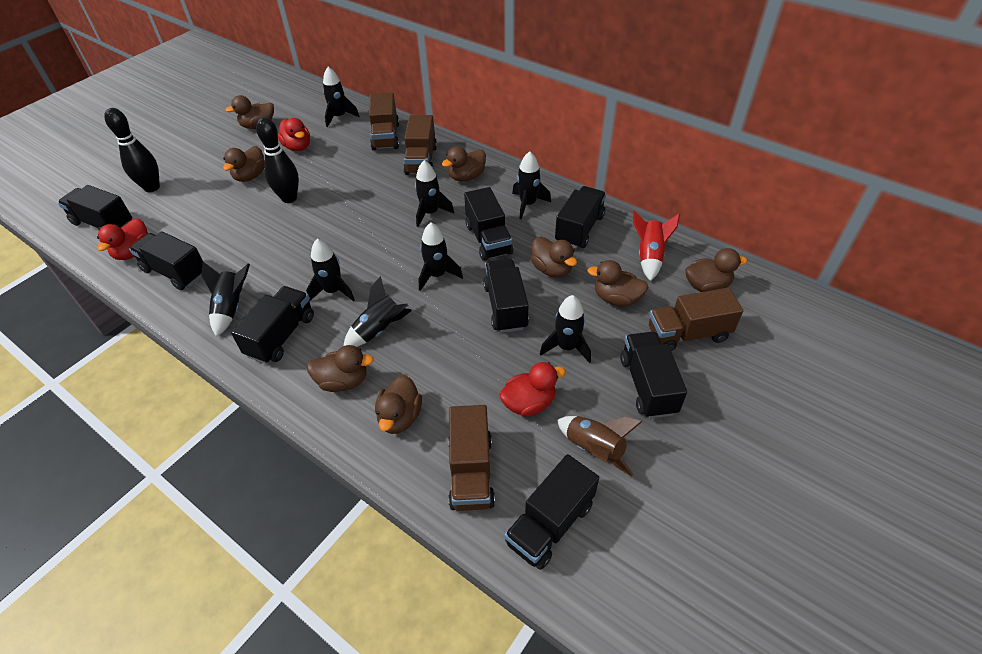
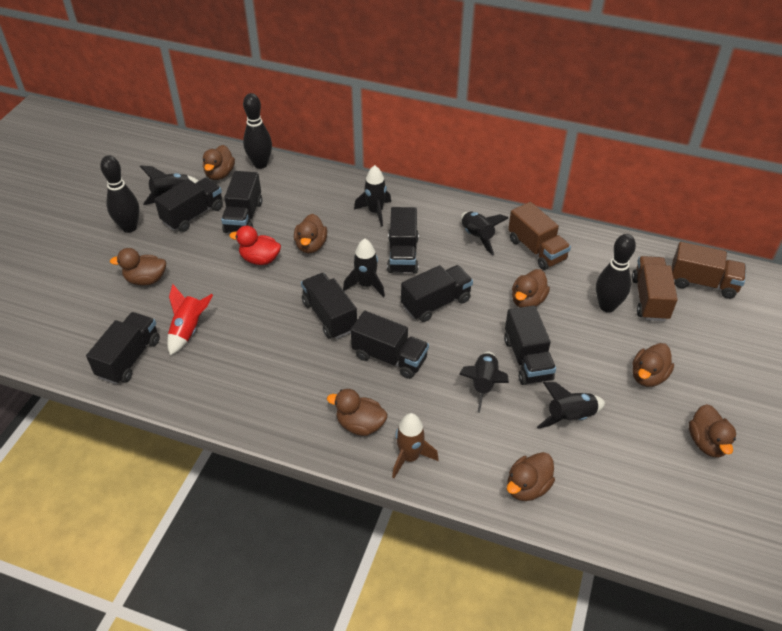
black bowling pin: [104,108,160,192] [256,117,299,203] = 2 -> [100,155,139,233] [243,93,272,169] [596,234,636,313] = 3
black rocket: [202,262,250,337] [306,239,355,302] [323,67,360,127] [344,276,412,347] [415,160,454,227] [419,222,463,291] [512,151,551,219] [540,295,591,363] = 8 -> [140,165,199,205] [343,239,385,298] [354,165,391,227] [459,352,509,413] [461,211,508,256] [537,382,605,429] = 6
brown truck: [369,92,399,151] [403,115,437,175] [448,405,495,511] [649,288,743,351] = 4 -> [508,202,571,270] [632,256,678,321] [672,242,746,299] = 3
red duck: [97,218,148,260] [278,118,310,151] [499,362,566,417] = 3 -> [229,226,281,265] = 1

